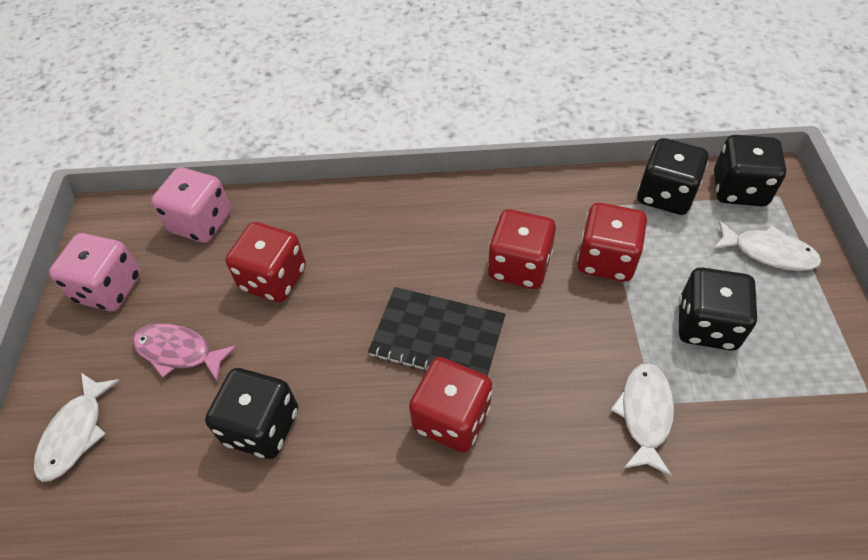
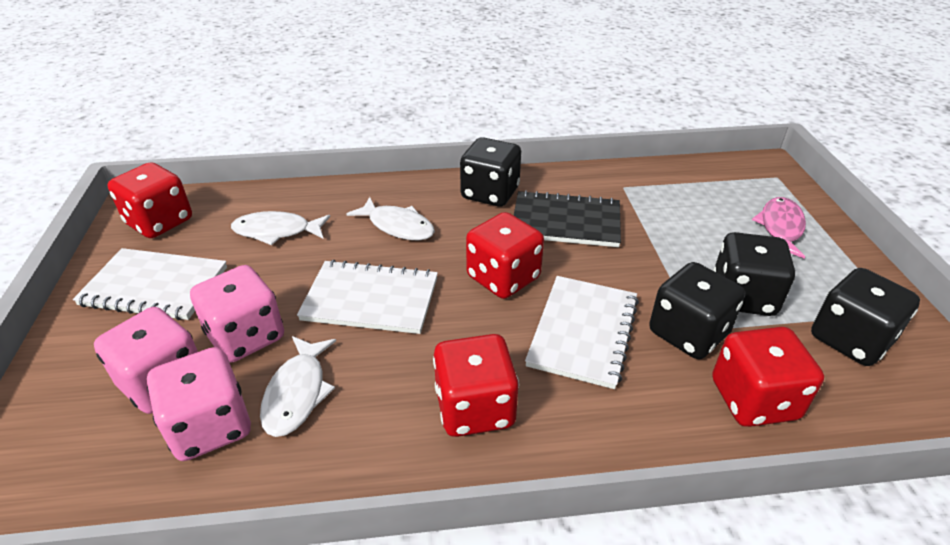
pink dice: [49,233,141,311] [151,167,231,243] = 2 -> [94,307,198,414] [147,347,251,461] [190,265,284,363] = 3
white notebook: none = 0 -> [73,248,227,320] [297,260,438,334] [525,276,639,389] = 3

